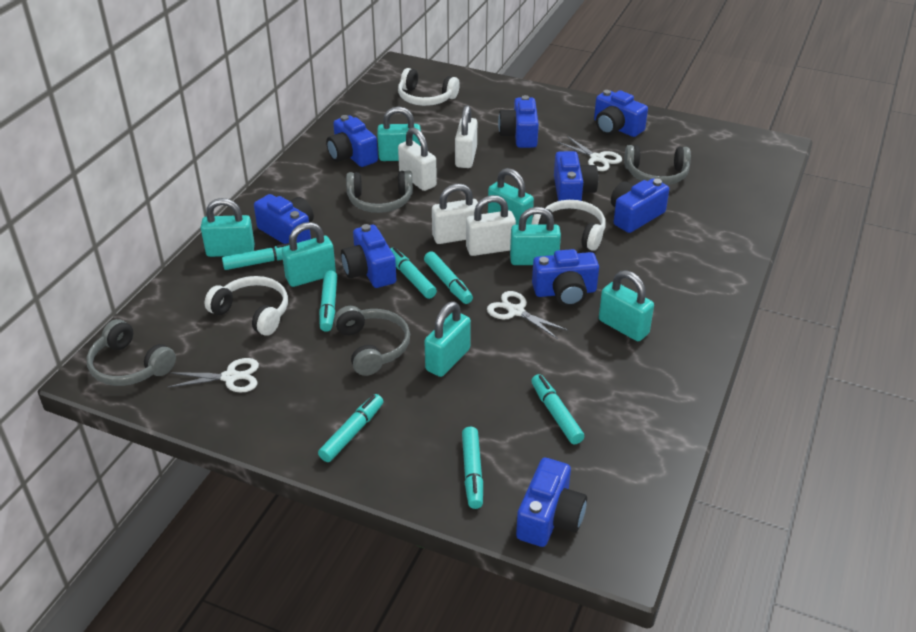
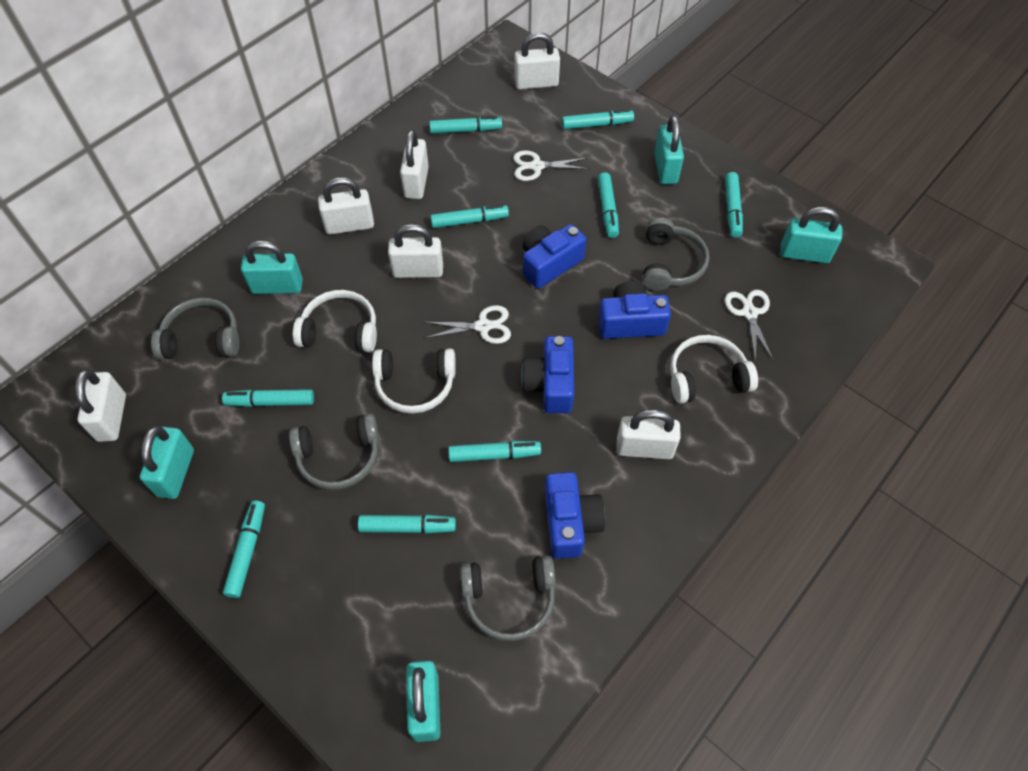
blue camera: [254,194,314,244] [326,115,378,167] [341,224,396,288] [498,95,539,148] [516,458,587,547] [532,249,599,307] [554,151,598,201] [594,90,648,137] [611,178,669,233] = 9 -> [521,336,574,413] [522,224,586,289] [545,472,605,559] [598,281,671,339] = 4
turquoise marker: [222,243,289,270] [318,394,384,462] [319,270,337,332] [390,247,437,299] [424,251,473,304] [462,427,483,509] [531,374,585,445] = 7 -> [222,389,314,407] [223,500,265,598] [358,515,456,534] [429,116,502,134] [430,205,509,228] [448,441,541,462] [562,109,634,130] [598,172,619,238] [725,172,743,238] = 9
turquoise padlock: [201,198,255,257] [282,222,336,287] [377,107,421,161] [424,301,471,377] [488,168,534,225] [510,207,561,265] [599,270,654,341] = 7 -> [140,426,194,499] [241,240,303,294] [406,661,441,742] [654,115,684,184] [781,207,842,263] = 5
white padlock: [398,127,437,191] [432,184,478,244] [455,105,477,168] [466,195,516,256] = 4 -> [75,369,126,442] [318,177,374,235] [388,224,443,278] [400,130,429,199] [514,32,560,90] [616,409,680,459] = 6

